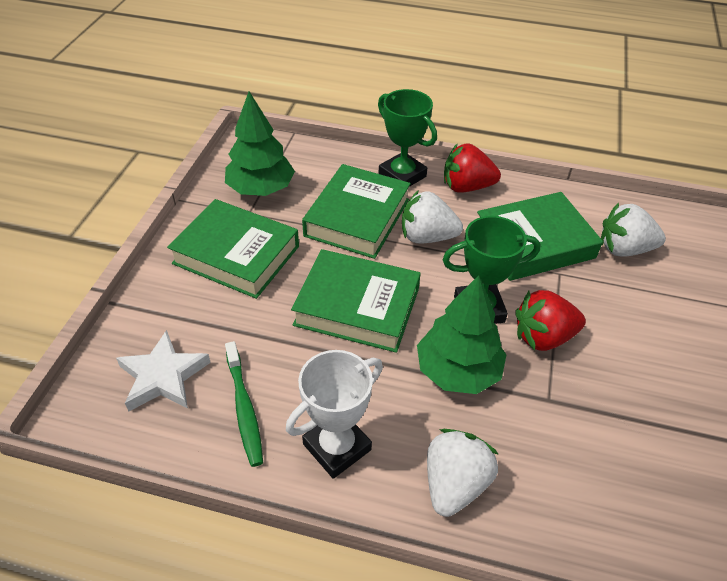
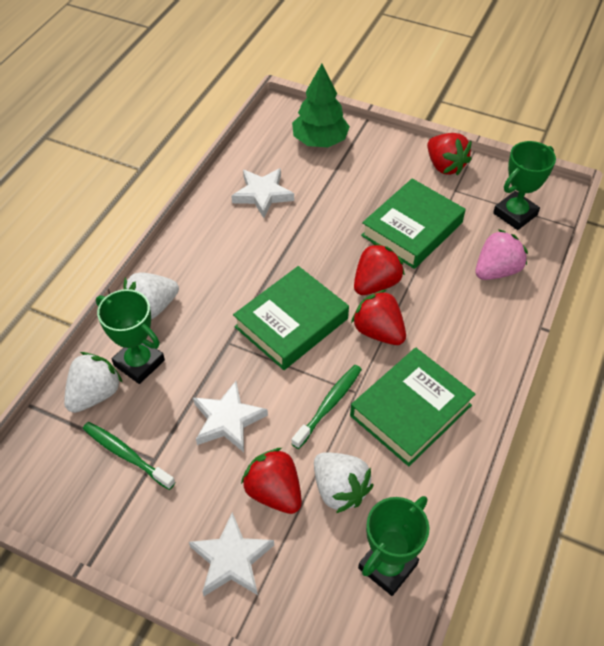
green book: [167,199,299,299] [291,249,421,353] [302,164,411,259] [477,192,603,281] = 4 -> [233,266,349,370] [350,348,476,466] [361,178,465,269] = 3
green toothbrush: [225,341,263,467] = 1 -> [83,422,175,490] [291,365,362,449] = 2
green tree: [225,91,295,196] [417,275,506,394] = 2 -> [292,64,350,147] = 1
green trophy: [378,89,437,187] [442,216,541,324] = 2 -> [96,289,165,384] [358,496,429,596] [493,141,556,230] = 3
pink strawberry: none = 0 -> [475,229,528,280] = 1
red strawberry: [444,143,501,193] [515,290,586,351] = 2 -> [241,448,302,514] [351,290,406,345] [354,243,405,295] [427,133,472,176] = 4
white star: [116,330,211,411] = 1 -> [189,512,274,596] [193,381,268,452] [231,168,294,218] = 3
white trophy: [286,350,383,479] = 1 -> none = 0

